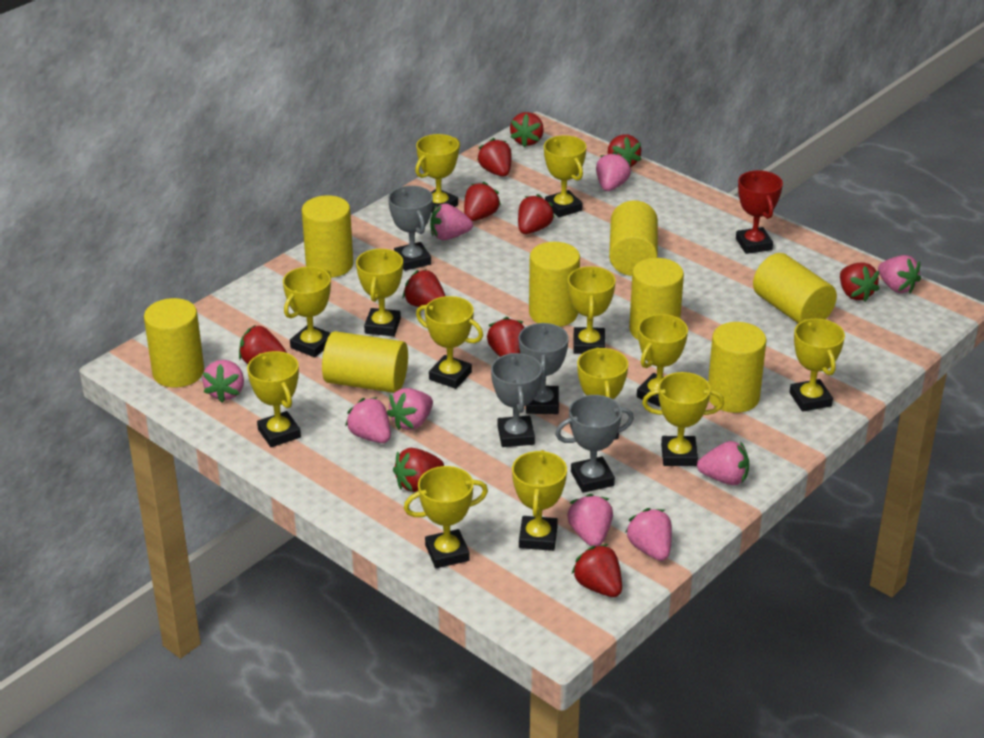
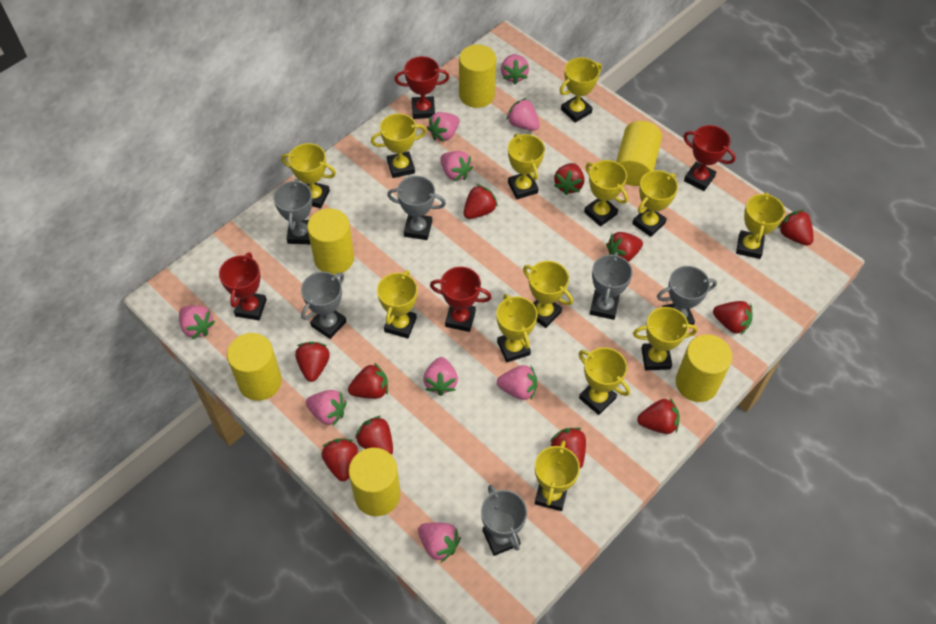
grey trophy: [388,186,433,271] [491,353,542,447] [519,323,569,414] [555,395,634,493] = 4 -> [273,179,312,244] [301,272,347,339] [387,176,446,240] [481,485,527,556] [590,252,633,320] [657,266,717,325] = 6
red trophy: [736,170,783,254] = 1 -> [219,252,267,320] [395,56,450,119] [430,267,492,332] [683,125,736,191] = 4
yellow cylinder: [144,298,204,388] [302,195,354,278] [322,331,408,393] [529,242,580,327] [609,201,658,276] [629,258,684,340] [708,322,767,413] [753,253,837,324] = 8 -> [227,333,282,401] [307,208,354,275] [349,448,400,516] [459,44,496,108] [616,121,662,186] [676,335,732,402] = 6

